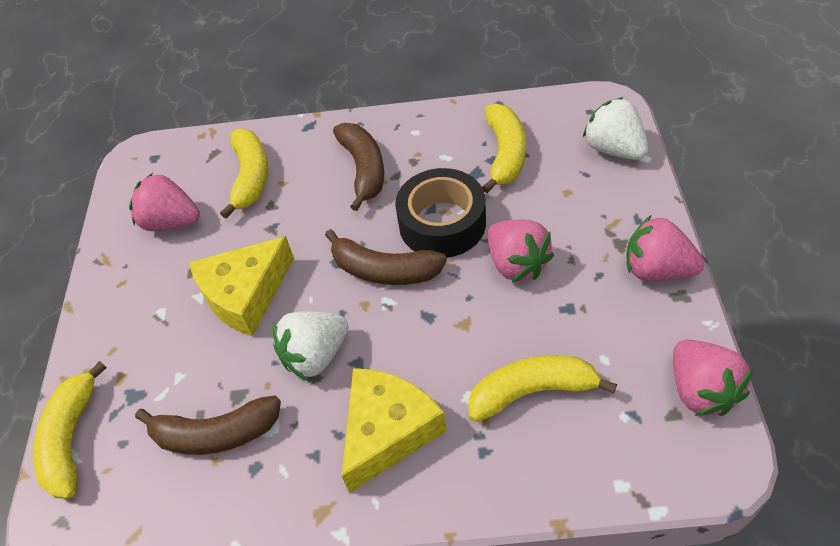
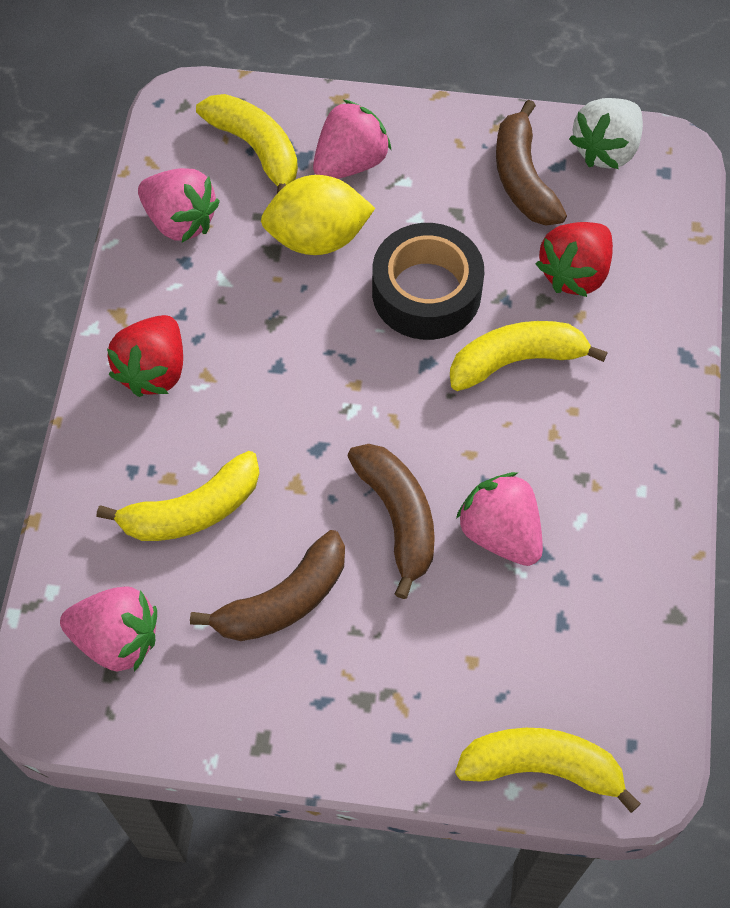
red strawberry: none = 0 -> [107,315,183,397] [536,222,613,297] = 2
white strawberry: [273,311,349,380] [583,97,648,160] = 2 -> [569,98,643,169] = 1
yellow cheese: [189,236,294,336] [342,368,447,493] = 2 -> none = 0
yellow lemon: none = 0 -> [261,175,375,255] = 1

